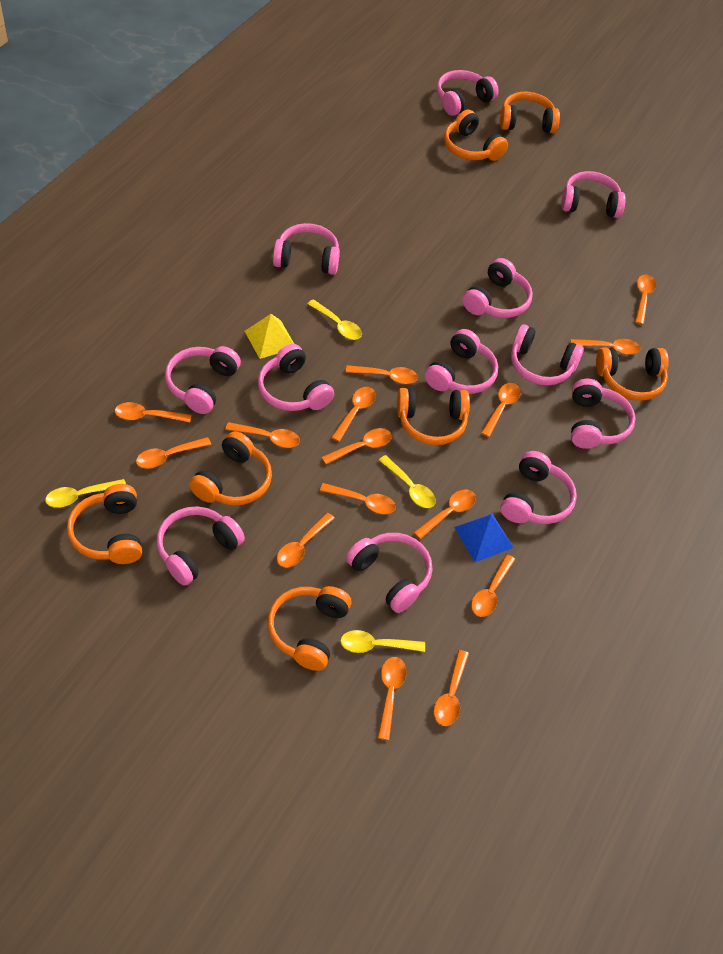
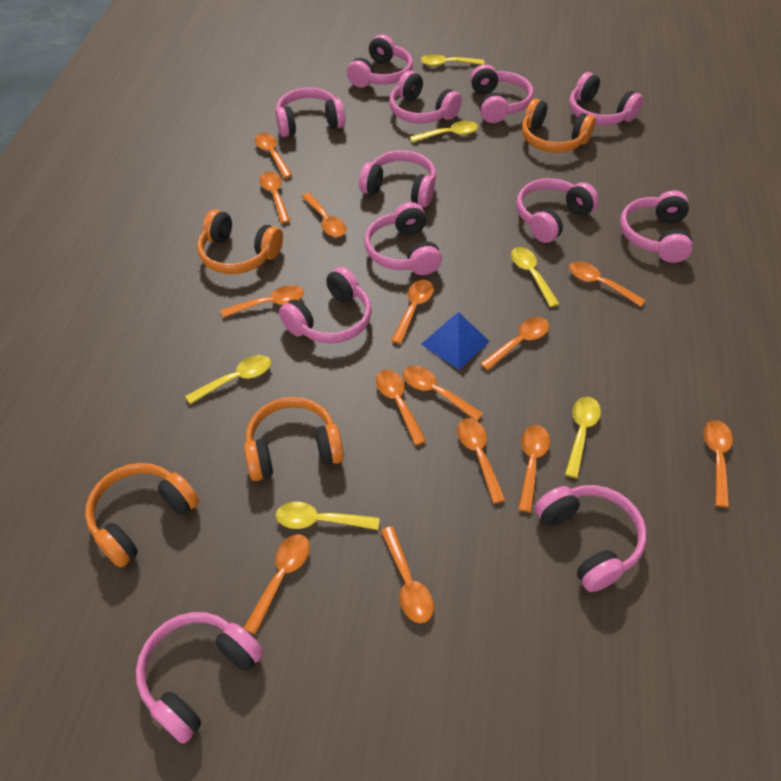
orange headphones: [67,484,142,564] [189,431,272,505] [268,586,352,671] [397,388,470,445] [444,110,508,161] [500,92,560,133] [596,348,669,401] = 7 -> [85,463,199,568] [197,209,283,274] [244,397,344,481] [522,99,596,153] = 4
orange spoon: [115,402,191,422] [136,437,211,469] [225,422,300,448] [277,512,335,568] [320,483,396,514] [321,428,392,464] [331,387,376,442] [346,365,418,384] [378,657,407,740] [413,490,476,539] [434,650,469,726] [471,555,515,617] [481,383,521,437] [571,339,640,355] [635,274,656,325] = 15 -> [220,285,304,318] [244,534,310,635] [255,133,292,178] [259,171,290,223] [302,193,347,237] [376,370,426,445] [381,526,434,623] [391,280,434,344] [403,366,483,421] [457,418,506,504] [480,317,549,371] [518,425,550,513] [569,261,646,307] [703,420,733,508] = 14
yellow pyramid: [245,314,294,359] = 1 -> none = 0
yellow spoon: [45,479,126,508] [308,299,362,340] [340,630,425,653] [379,455,436,508] = 4 -> [185,355,271,404] [276,502,380,530] [410,121,478,142] [421,54,484,66] [511,247,559,307] [565,397,601,478] = 6

